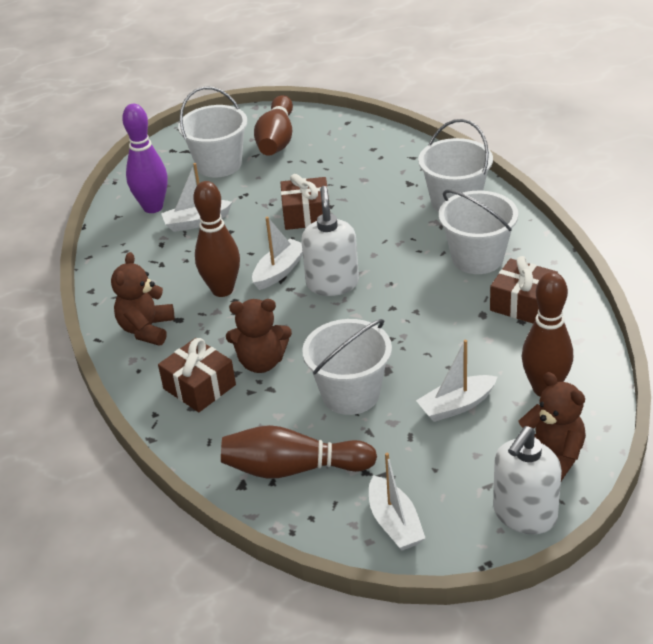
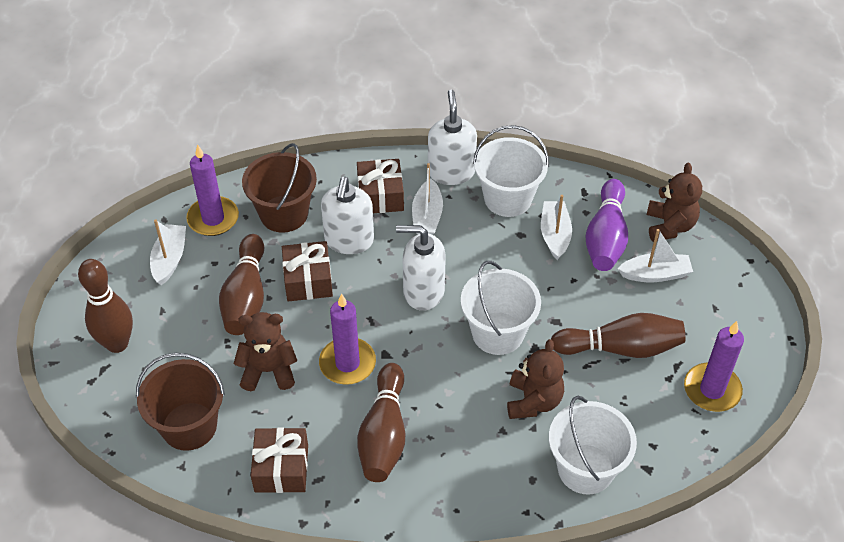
brown bucket: none = 0 -> [136,353,225,451] [242,143,317,233] = 2
purple candle: none = 0 -> [186,144,239,236] [319,293,376,385] [684,321,744,412] = 3
white bucket: [178,87,247,178] [302,319,392,415] [418,119,493,213] [439,190,518,274] = 4 -> [461,261,541,355] [473,125,549,217] [549,396,637,494] = 3
white soap dispenser: [301,186,359,296] [493,426,562,535] = 2 -> [321,177,374,254] [396,225,446,311] [428,90,477,185] = 3

